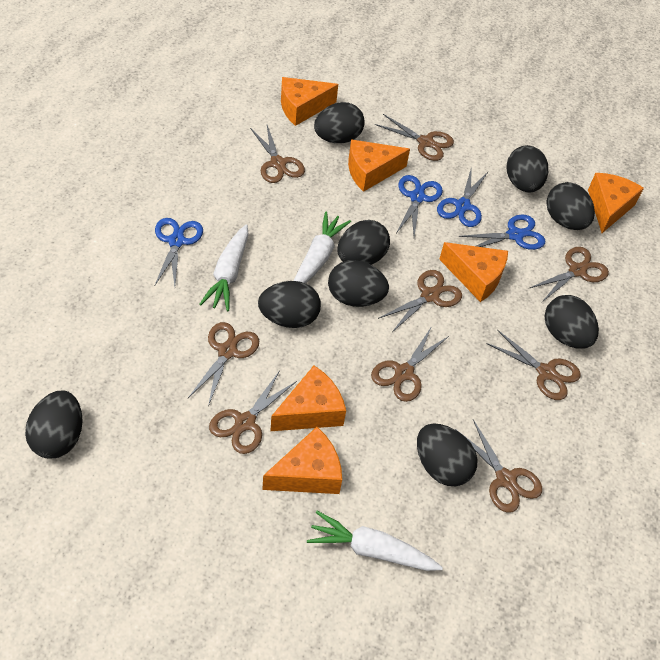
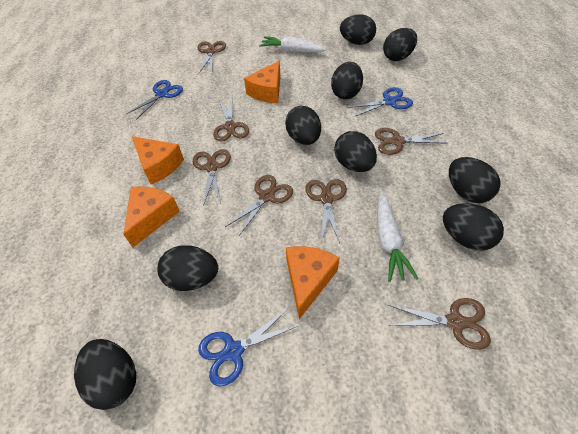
blue scissors: [154,218,203,287] [396,175,443,237] [437,166,489,227] [458,214,545,250] = 4 -> [127,80,183,120] [198,309,298,387] [348,87,413,117] = 3
brown scissors: [188,322,259,406] [209,370,297,454] [250,125,305,183] [371,326,449,402] [375,114,454,161] [378,270,462,332] [455,419,542,513] [486,330,581,400] [530,247,609,302] = 9 -> [193,149,231,206] [197,41,226,72] [213,97,249,142] [225,175,293,236] [306,179,347,243] [375,128,448,155] [388,298,491,350] = 7
orange cheese: [262,427,342,494] [271,366,346,431] [281,77,338,126] [348,140,410,192] [439,242,508,302] [588,173,644,233] = 6 -> [123,186,180,247] [132,136,184,184] [244,61,281,103] [286,246,340,319] = 4
white carrot: [199,225,249,311] [293,212,351,283] [307,511,443,571] = 3 -> [259,36,327,52] [377,192,418,282] = 2

